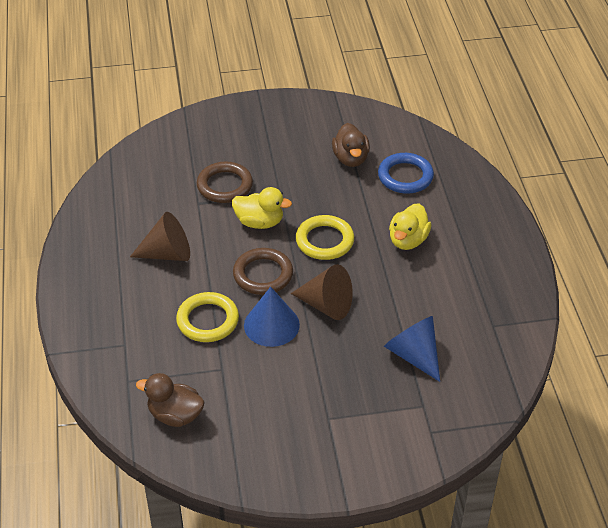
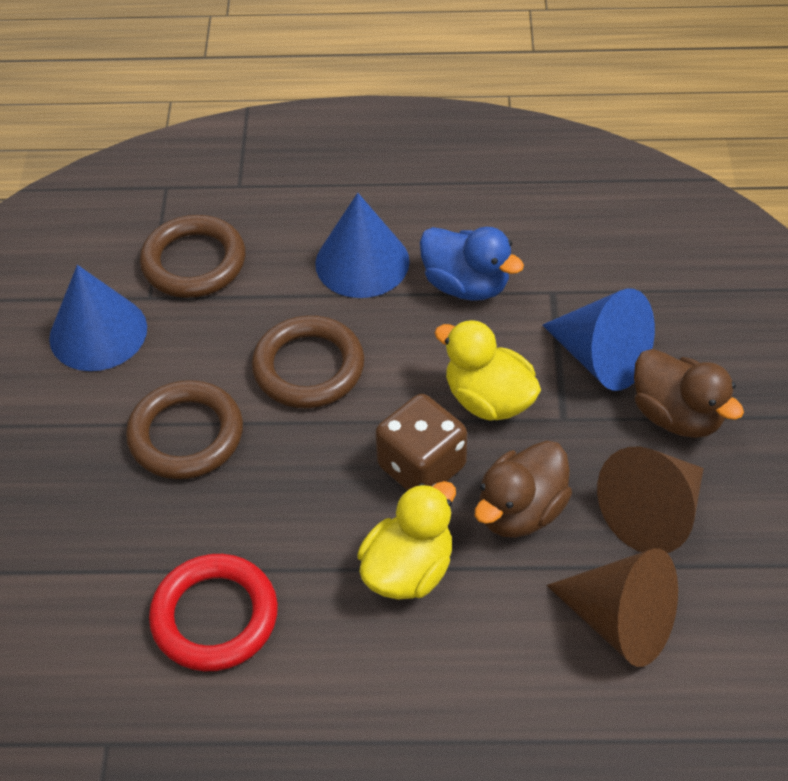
blue cone: [244,287,300,347] [384,316,440,382] = 2 -> [49,265,147,371] [315,193,410,298] [542,288,655,391] = 3
blue duck: none = 0 -> [420,227,524,301] = 1
blue ring: [378,153,434,194] = 1 -> none = 0
brown dice: none = 0 -> [375,394,467,491] = 1
brown ring: [197,162,253,203] [233,248,293,295] = 2 -> [126,380,243,479] [140,215,245,298] [252,315,364,408] = 3
red ring: none = 0 -> [149,554,278,671] = 1
yellow ring: [176,292,239,342] [296,215,354,260] = 2 -> none = 0

